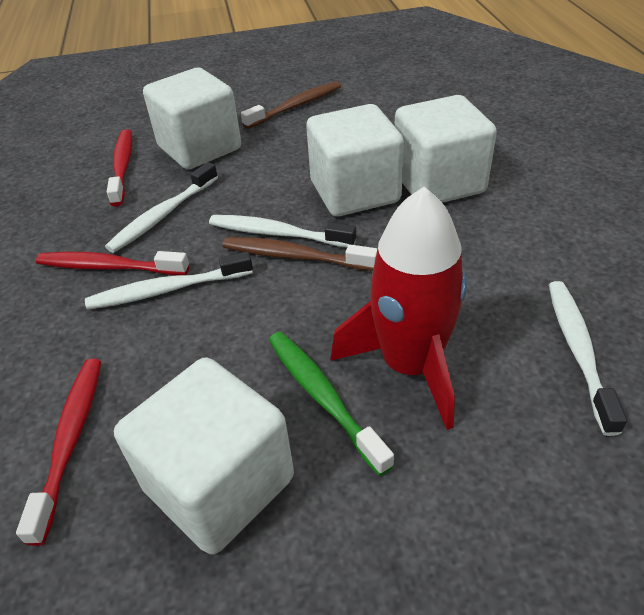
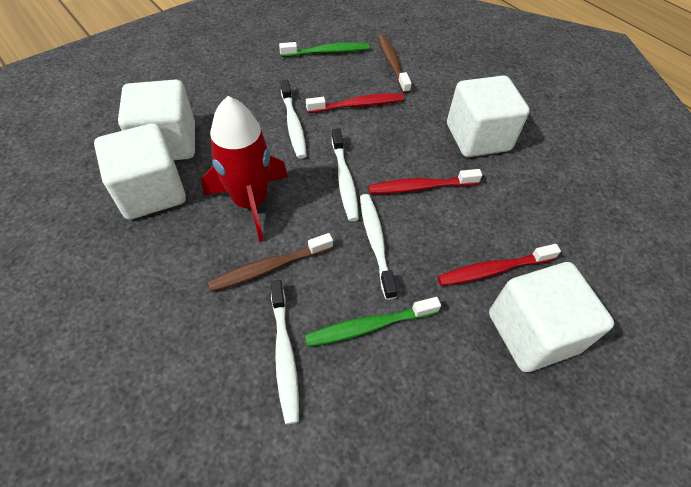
green toothbrush: [269,332,394,476] = 1 -> [279,42,370,57] [305,297,441,347] = 2

